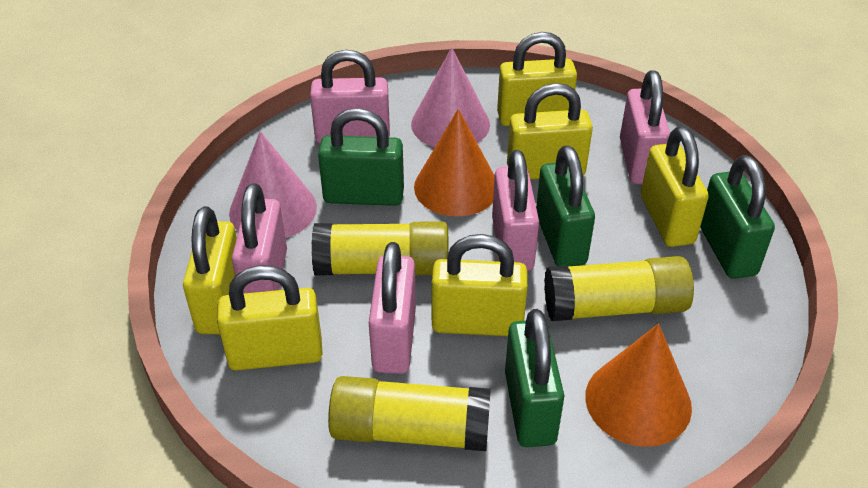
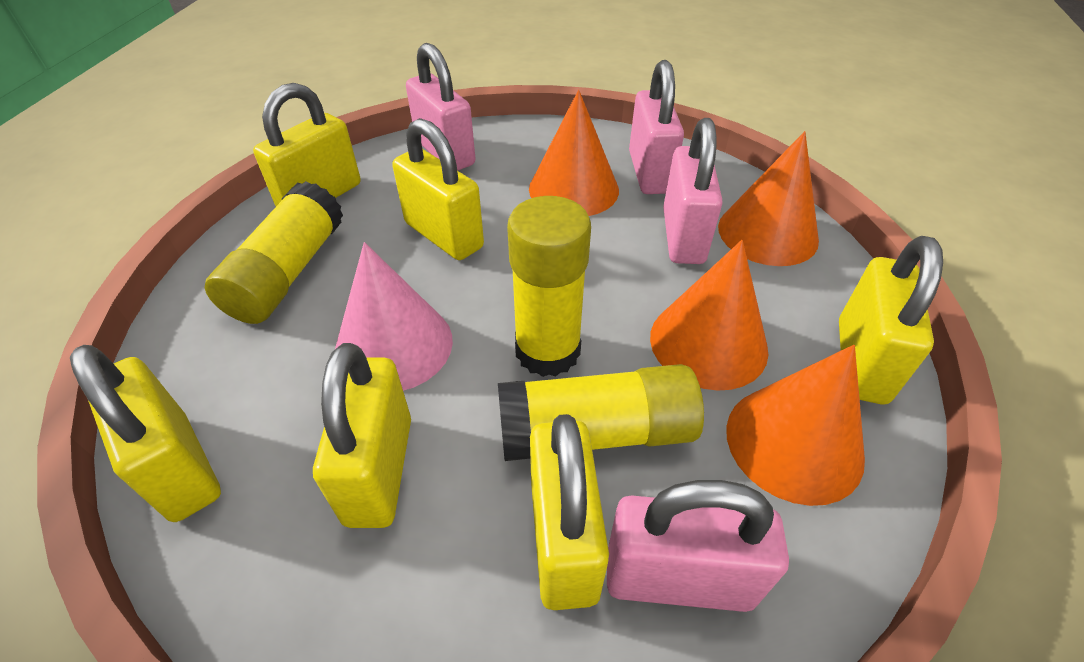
green padlock: [318,108,404,206] [505,309,564,447] [536,145,595,266] [700,155,775,279] = 4 -> none = 0
orange cone: [414,109,495,217] [585,324,692,447] = 2 -> [529,90,619,216] [650,240,768,391] [718,131,819,266] [726,345,865,506] = 4
pink cone: [229,131,317,238] [411,47,490,147] = 2 -> [335,242,453,391] = 1
pink padlock: [232,183,287,293] [310,50,390,144] [369,242,416,374] [492,150,539,271] [620,71,670,184] = 5 -> [406,43,476,171] [607,480,789,612] [629,60,684,194] [663,118,723,264] = 4

